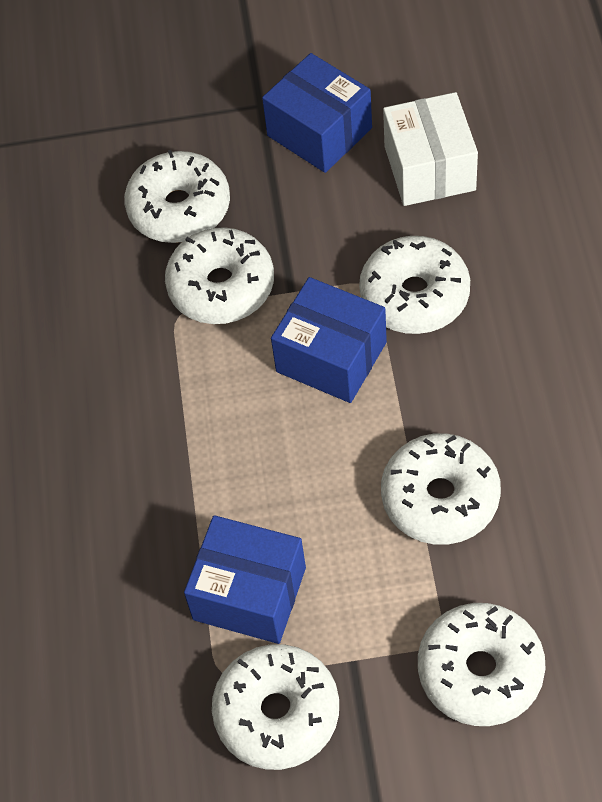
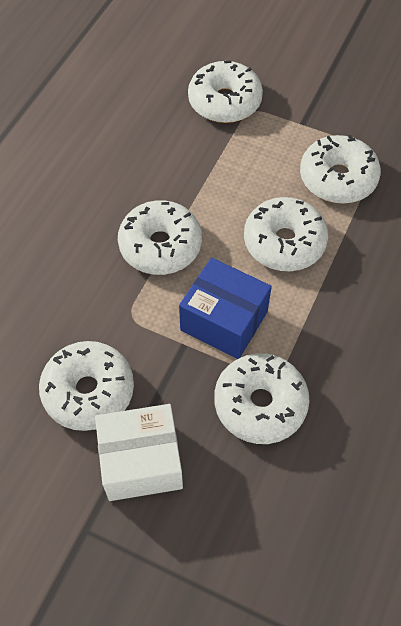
blue box: [184,515,306,644] [262,53,372,173] [271,277,387,403] = 3 -> [179,258,272,359] = 1

